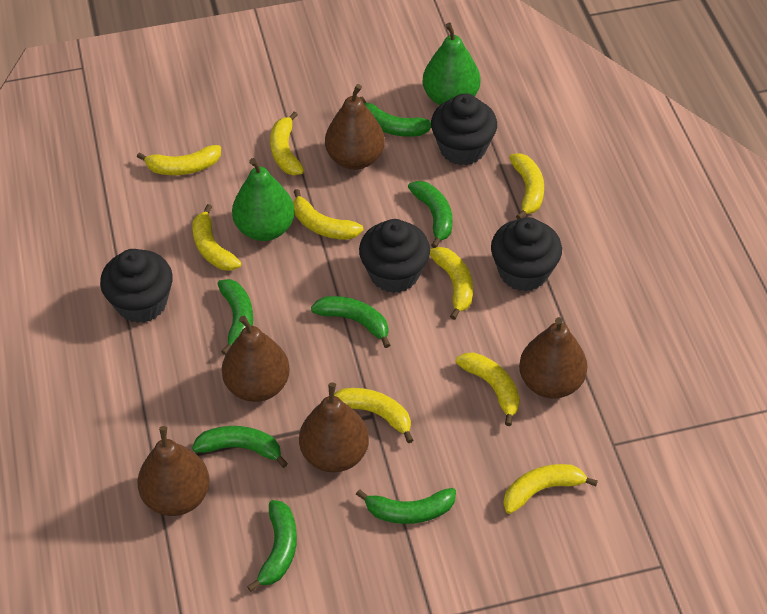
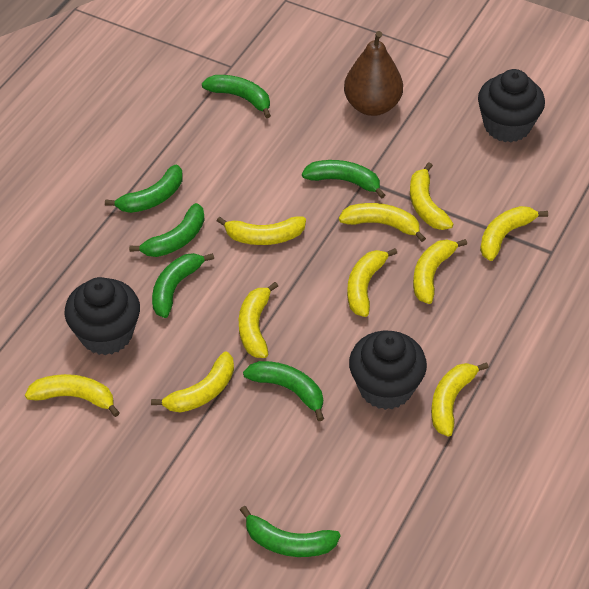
black cupcake: [100,249,173,323] [359,219,430,293] [431,93,497,165] [491,217,562,292] = 4 -> [65,277,140,355] [349,331,427,410] [478,69,545,142] = 3
brown pear: [137,426,210,516] [222,316,290,402] [299,383,369,472] [325,84,385,170] [519,317,587,399] = 5 -> [344,31,403,116] = 1
green pear: [232,158,295,241] [422,23,480,105] = 2 -> none = 0
yellow banana: [137,145,221,175] [192,204,241,271] [270,111,304,175] [293,189,363,240] [334,388,413,443] [430,247,473,320] [455,352,520,426] [503,464,598,514] [509,153,544,219] = 9 -> [25,374,120,417] [151,351,234,413] [217,216,306,245] [239,282,278,358] [339,203,426,242] [347,248,397,317] [410,162,453,230] [413,239,467,304] [431,362,489,437] [480,206,548,261] = 10

